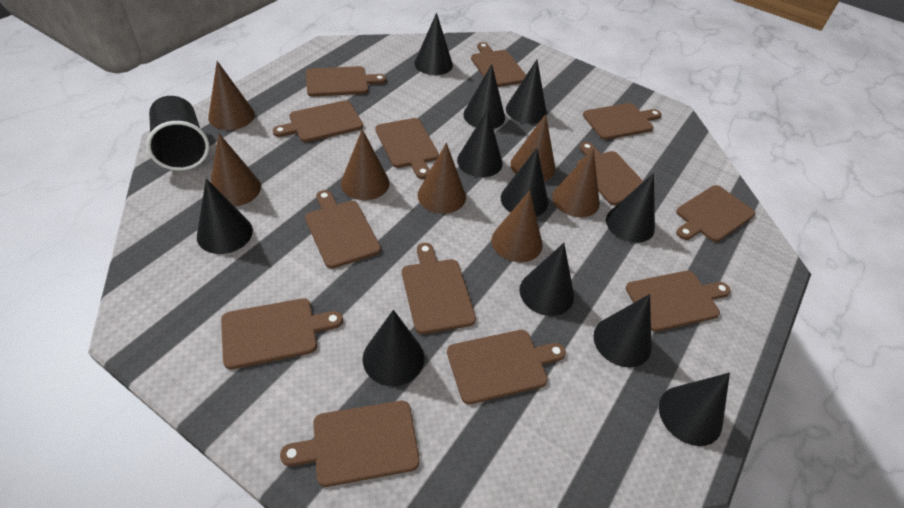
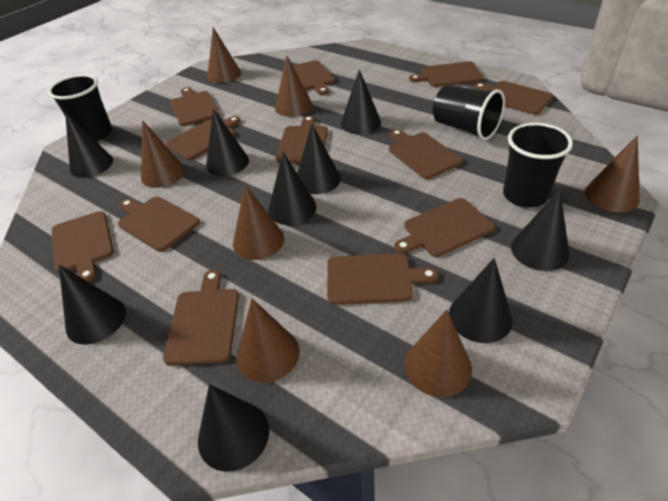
black cone: [197,178,253,254] [363,310,424,386] [414,13,453,75] [457,109,503,177] [463,64,505,129] [501,148,548,216] [506,60,547,124] [520,243,574,316] [593,294,652,367] [606,173,655,243] [659,373,730,446] = 11 -> [59,265,126,345] [65,112,113,178] [198,384,269,472] [206,109,249,176] [268,152,317,225] [297,124,341,194] [341,69,381,134] [449,258,512,343] [511,190,570,271] = 9
black cup: [146,96,209,171] = 1 -> [48,75,112,141] [433,85,505,140] [503,123,573,208] = 3
brown cutting board: [221,298,343,369] [273,100,363,142] [280,401,420,487] [305,190,381,269] [306,66,386,97] [375,118,439,179] [402,243,476,334] [447,330,566,404] [471,42,526,87] [577,142,644,205] [583,103,662,140] [626,271,731,332] [676,185,755,242] = 13 -> [52,211,114,282] [118,196,200,252] [163,270,239,366] [166,116,241,160] [170,87,220,126] [276,115,328,163] [293,60,335,95] [327,253,438,305] [389,129,463,179] [394,198,495,257] [409,61,484,87] [473,81,553,115] = 12

